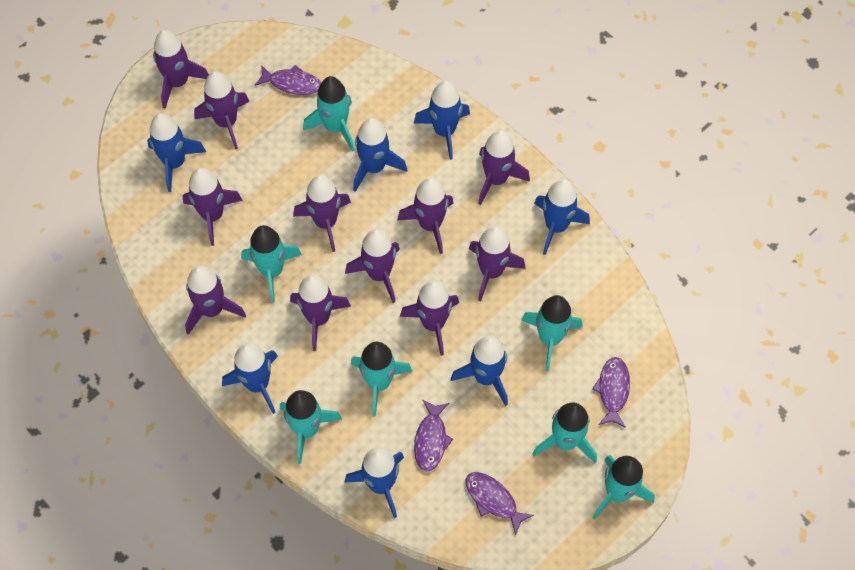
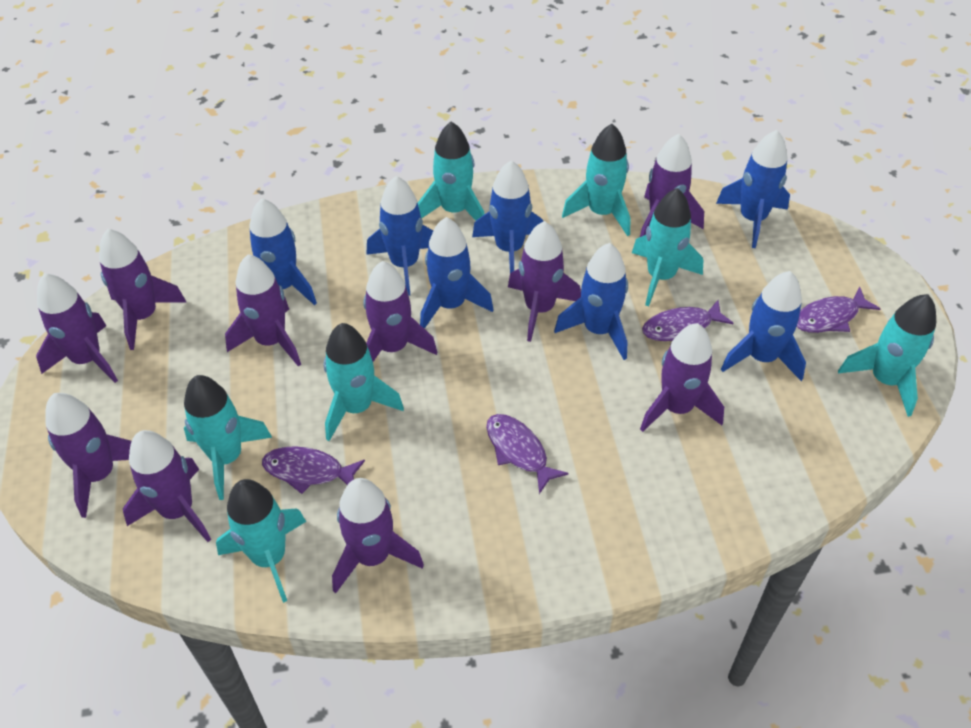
purple rocket: [153,30,209,109] [183,168,243,246] [185,266,246,335] [194,71,250,149] [290,275,351,351] [293,175,351,252] [345,229,400,303] [397,177,454,254] [400,280,459,356] [469,226,526,301] [478,130,530,205] = 11 -> [36,273,118,383] [45,393,131,518] [99,229,187,350] [123,430,211,542] [225,254,301,367] [332,478,424,593] [363,261,437,362] [508,221,581,342] [640,134,704,237] [640,323,724,432] = 10

